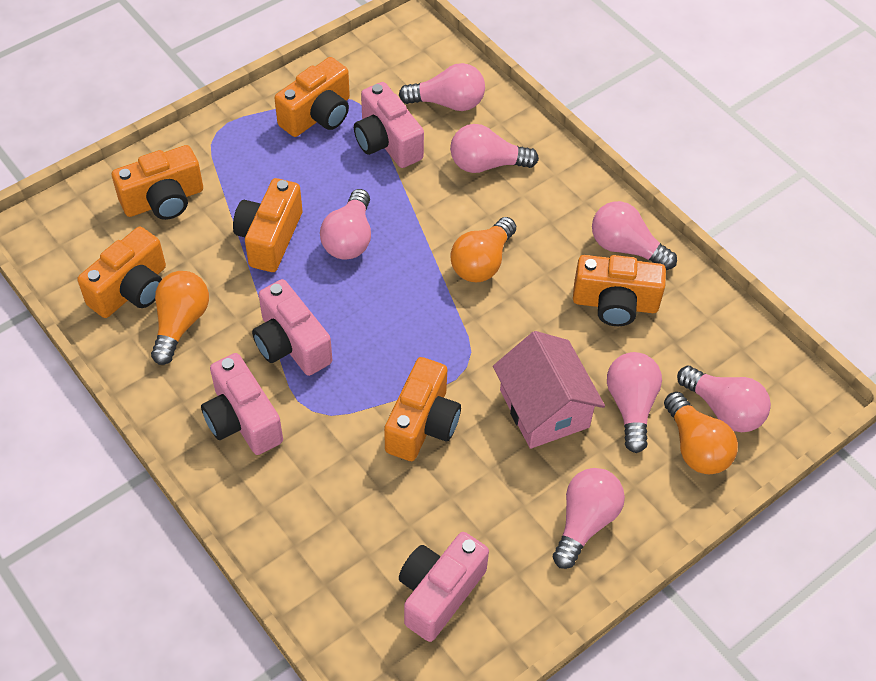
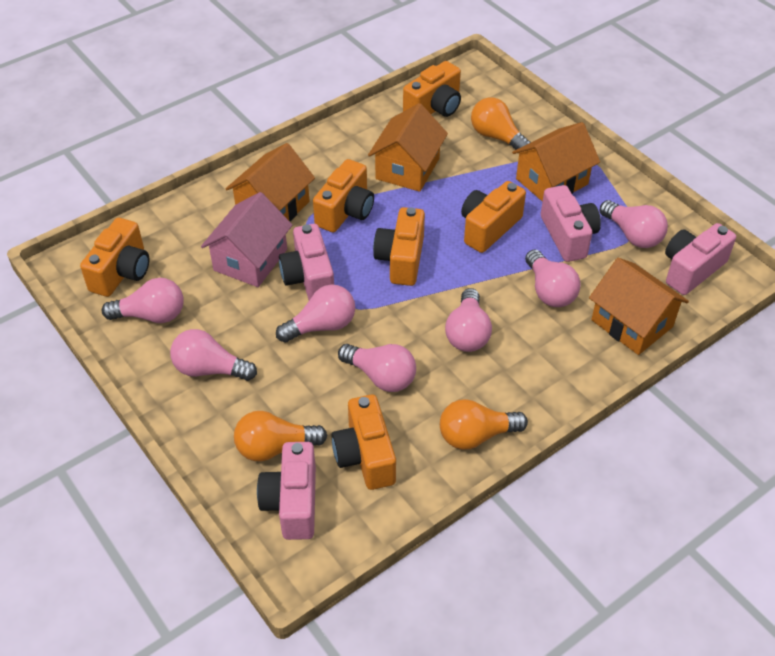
orange house: none = 0 -> [226,143,315,221] [368,103,448,192] [512,122,600,202] [589,258,689,355] = 4

